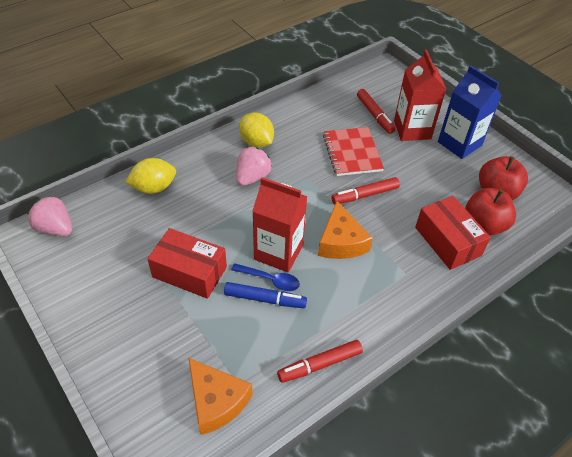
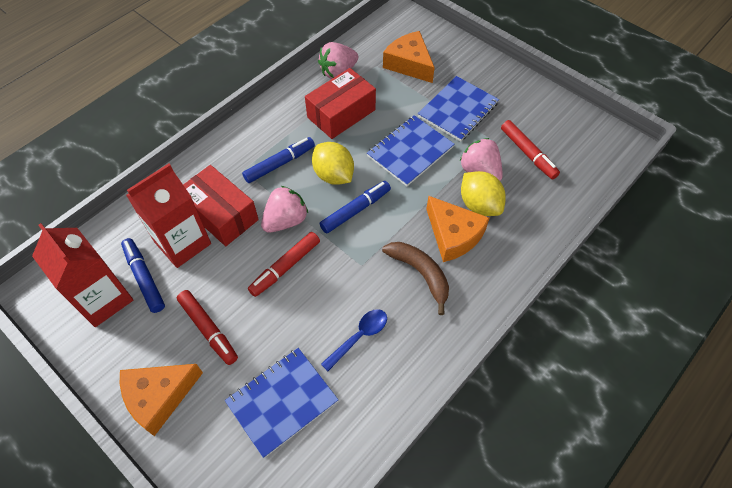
blue carton: [438,65,502,159] = 1 -> none = 0
blue marker: [224,282,307,308] = 1 -> [121,238,165,313] [242,137,315,183] [320,181,391,234] = 3
blue notebook: none = 0 -> [225,348,338,458] [367,115,454,186] [418,76,499,142] = 3
brown banana: none = 0 -> [382,242,449,315] = 1
orange cheese: [188,358,253,435] [318,201,373,259] = 2 -> [120,364,203,436] [383,31,435,83] [426,196,490,262] = 3
pink strawberry: [28,196,72,236] [236,147,272,186] = 2 -> [261,186,308,233] [318,42,358,79] [460,138,503,181] = 3
red apple: [465,188,516,235] [479,156,528,200] = 2 -> none = 0
red notebook: [323,127,384,176] = 1 -> none = 0

